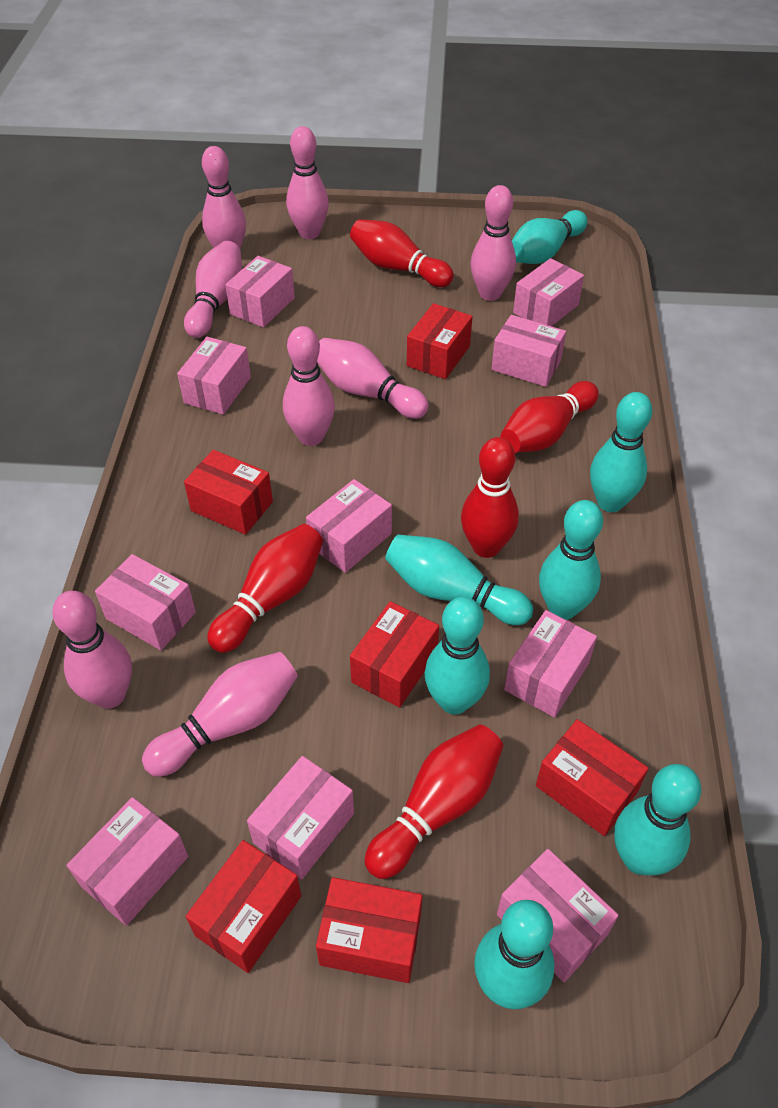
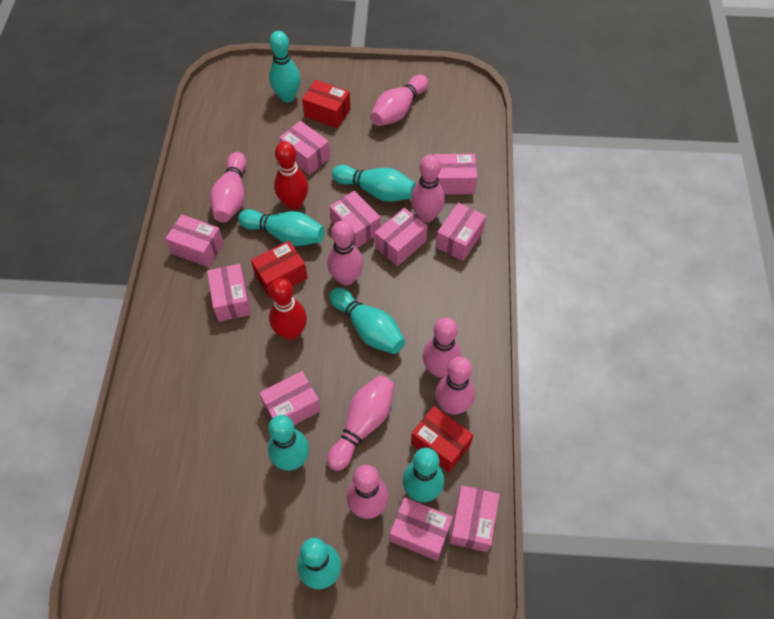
red bowling pin: [207,524,323,653] [350,219,454,287] [365,724,504,879] [461,437,519,558] [500,381,599,453] = 5 -> [269,278,307,340] [274,141,308,210] = 2
red box: [184,450,273,535] [186,840,301,973] [316,877,422,983] [350,601,439,708] [407,303,473,379] [536,719,648,836] = 6 -> [251,241,308,298] [302,80,351,129] [411,406,473,472] = 3

